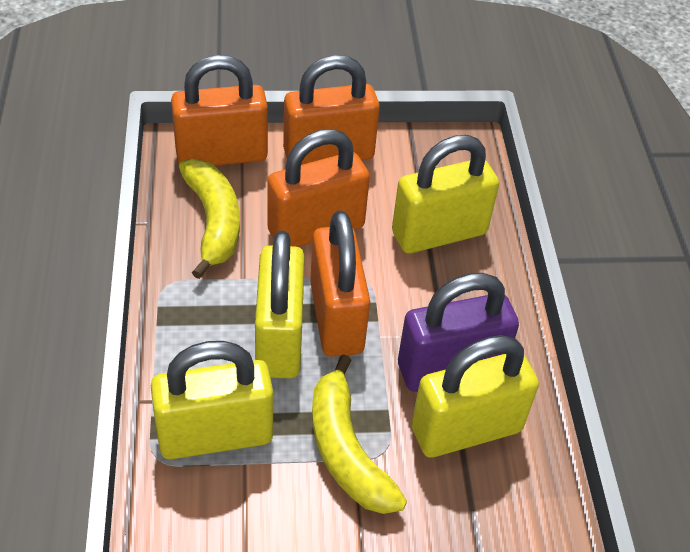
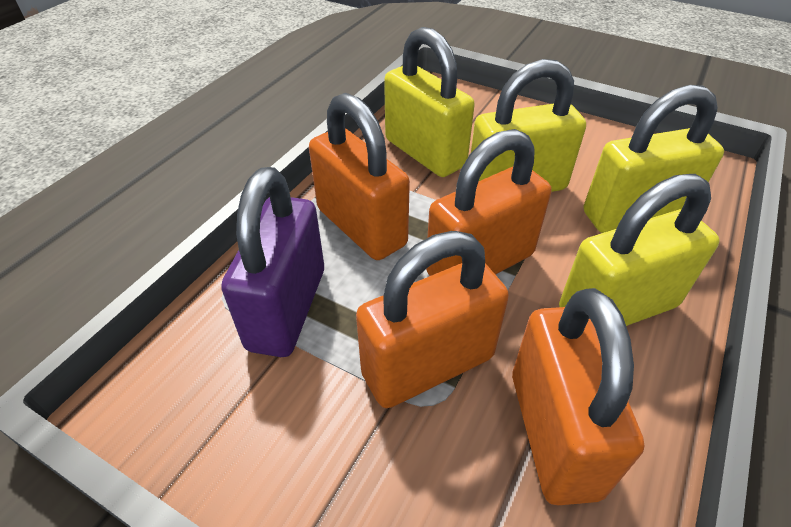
yellow banana: [179,159,240,279] [312,354,407,514] = 2 -> none = 0

